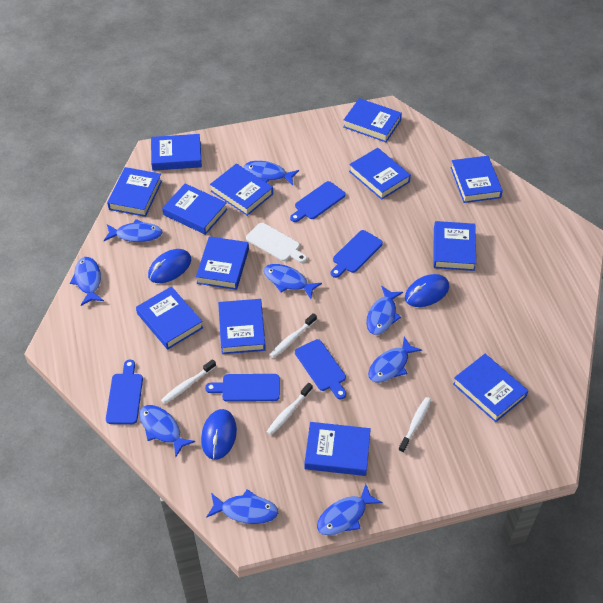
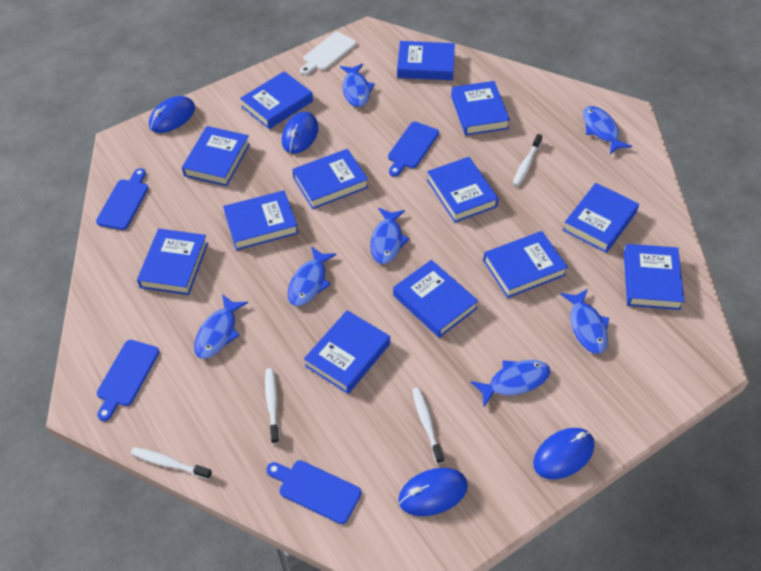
blue cutting board: [106,360,143,424] [205,374,280,402] [290,181,346,222] [295,339,346,399] [331,230,383,278] = 5 -> [96,168,149,230] [97,340,159,421] [266,460,361,524] [388,122,439,177] = 4
blue fish: [70,257,104,306] [104,219,163,242] [139,405,195,457] [206,489,278,524] [244,161,299,185] [264,264,322,299] [317,484,383,535] [366,286,403,335] [368,337,422,382] = 9 -> [194,294,248,359] [288,246,337,306] [340,64,375,107] [370,208,409,264] [470,360,551,407] [560,289,609,354] [583,106,632,154] = 7
blue mouse: [148,249,191,283] [201,409,237,460] [405,274,449,307] = 3 -> [149,96,195,133] [282,112,319,154] [398,468,468,516] [533,428,594,479] = 4

